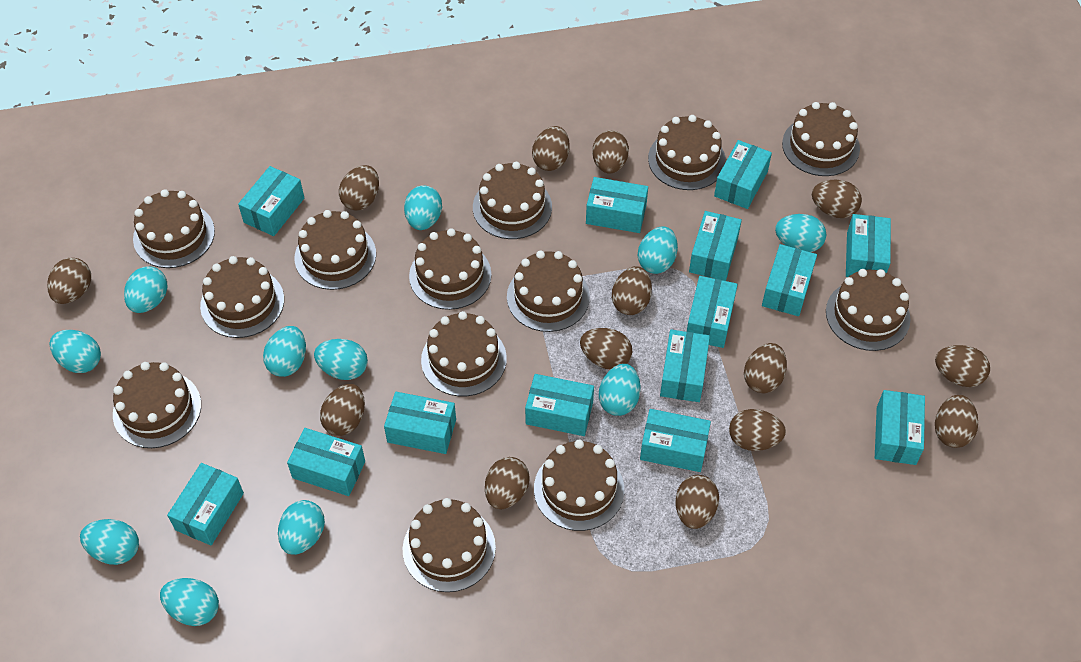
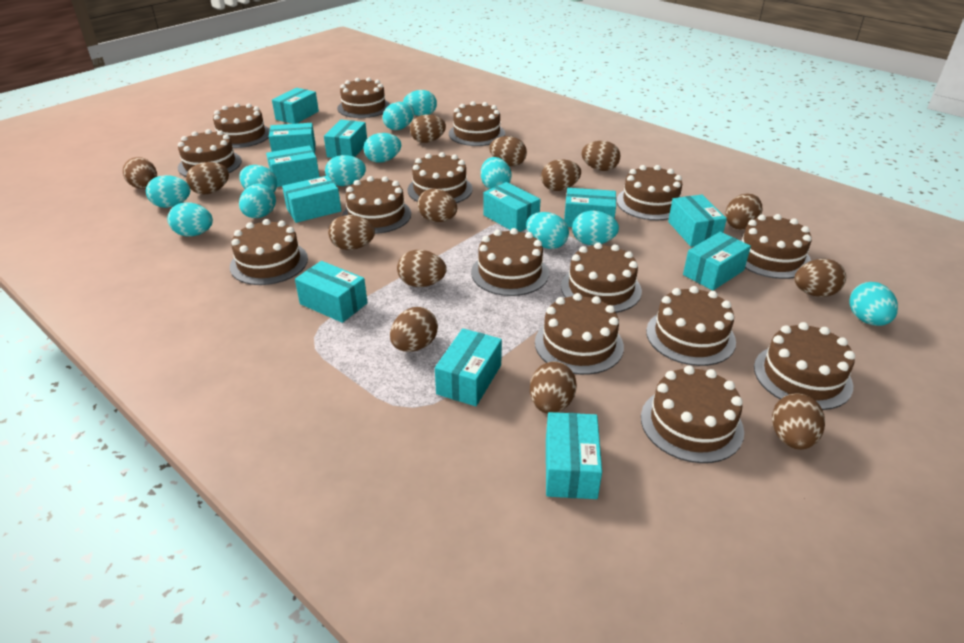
brown cake: [113,362,201,448] [133,189,215,268] [200,256,284,338] [295,210,376,290] [403,498,496,592] [409,228,491,310] [421,311,507,396] [473,162,552,239] [507,251,590,332] [534,440,624,531] [648,115,726,190] [782,102,860,176] [826,269,911,351] = 13 -> [178,129,242,177] [213,103,270,148] [230,219,308,285] [337,77,390,118] [342,176,411,234] [407,152,473,203] [449,101,505,146] [471,228,549,296] [535,293,624,375] [561,242,642,313] [616,165,682,220] [641,366,744,463] [646,286,736,366] [740,214,812,279] [754,322,855,410] = 15
turquoise box: [167,463,244,545] [238,166,304,236] [287,428,365,496] [384,392,456,454] [525,374,594,436] [586,177,648,233] [640,409,711,472] [660,330,710,402] [687,276,738,348] [689,211,742,281] [714,140,772,209] [762,244,817,316] [846,214,891,277] [875,390,925,465] = 14 -> [266,146,319,187] [269,123,315,154] [272,88,319,124] [282,175,341,223] [295,261,368,323] [324,120,367,158] [435,328,502,406] [483,182,541,232] [546,412,602,499] [564,188,616,227] [668,195,727,247] [683,232,751,291] = 12
turquoise egg: [49,330,101,373] [80,519,139,565] [124,266,167,313] [160,578,219,626] [263,326,306,377] [278,500,325,555] [314,339,368,380] [404,186,442,230] [599,364,641,416] [638,226,678,274] [775,214,826,252] = 11 -> [146,175,190,208] [167,202,213,237] [239,165,277,192] [239,184,276,218] [325,155,366,186] [363,133,401,163] [383,102,415,130] [403,90,437,116] [481,157,511,189] [526,212,569,249] [572,211,619,245] [849,282,898,326] = 12

